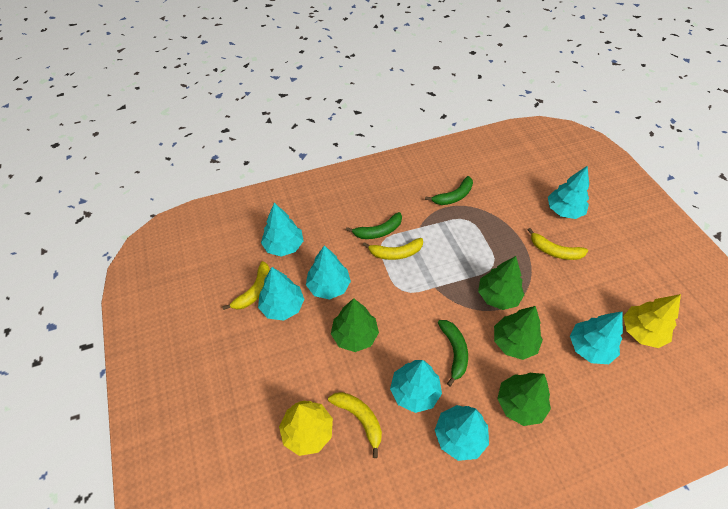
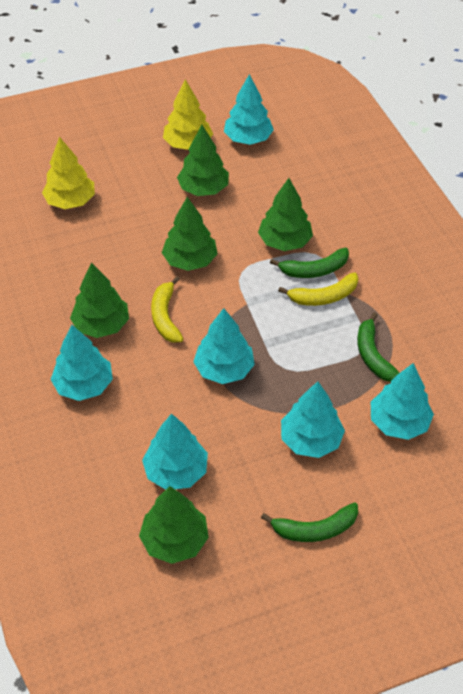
green tree: [331,298,379,352] [478,256,524,310] [494,306,543,360] [497,373,551,426] = 4 -> [70,262,129,338] [139,486,209,564] [162,197,218,271] [177,125,229,196] [258,178,313,251] = 5
turquoise tree: [258,267,304,321] [261,203,303,257] [306,245,351,300] [390,360,442,413] [435,405,489,461] [548,166,589,219] [570,311,623,364] = 7 -> [50,325,113,401] [142,414,208,490] [194,308,255,384] [224,74,274,145] [281,381,345,458] [371,363,434,440] = 6
yellow banana: [222,261,270,310] [328,392,382,458] [363,238,423,260] [527,228,588,260] = 4 -> [151,276,183,343] [278,272,358,306] = 2

